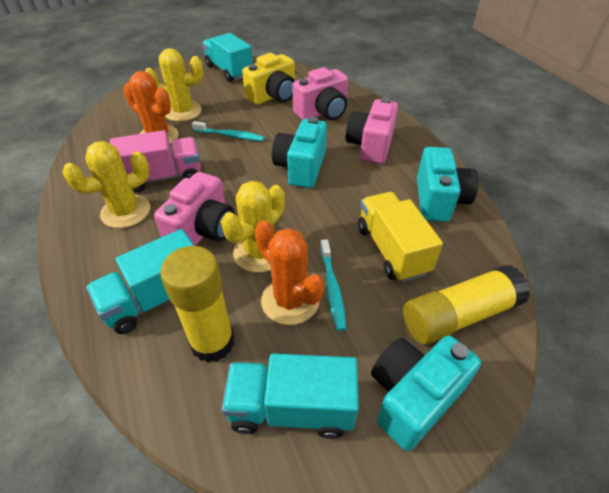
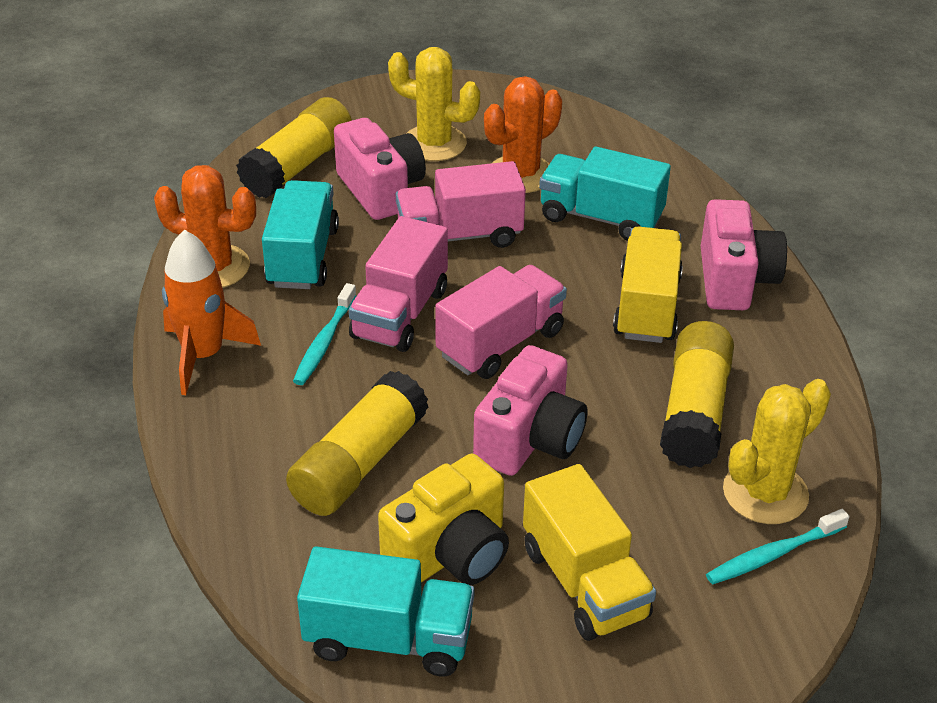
orange rocket: none = 0 -> [162,230,261,395] = 1
pink truck: [110,130,201,192] = 1 -> [349,216,448,352] [396,161,526,248] [435,265,567,379] = 3
turquoise camera: [272,117,327,188] [371,335,481,451] [417,147,479,222] = 3 -> none = 0
yellow cactus: [63,141,150,228] [145,48,203,122] [221,181,285,273] = 3 -> [388,47,480,161] [723,379,831,524] = 2
yellow glue stick: [160,246,234,363] [403,265,530,344] = 2 -> [236,97,352,198] [286,371,429,516] [660,321,734,468] = 3
yellow truck: [358,192,443,282] = 1 -> [523,464,656,641] [613,226,683,343] = 2

